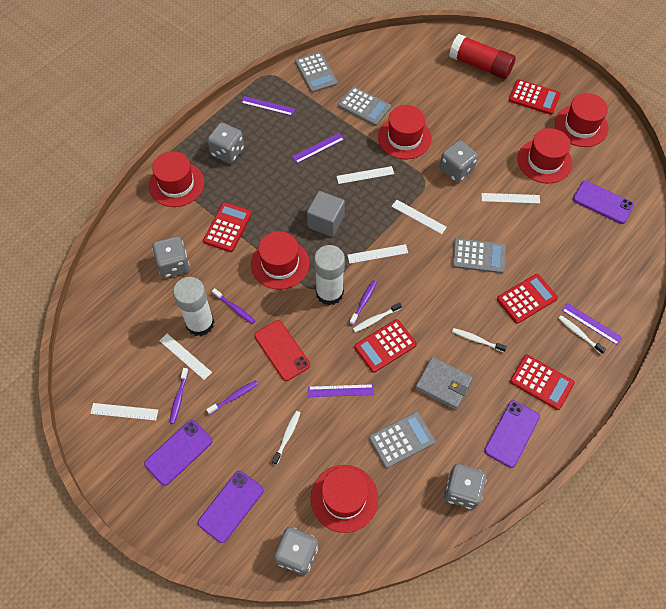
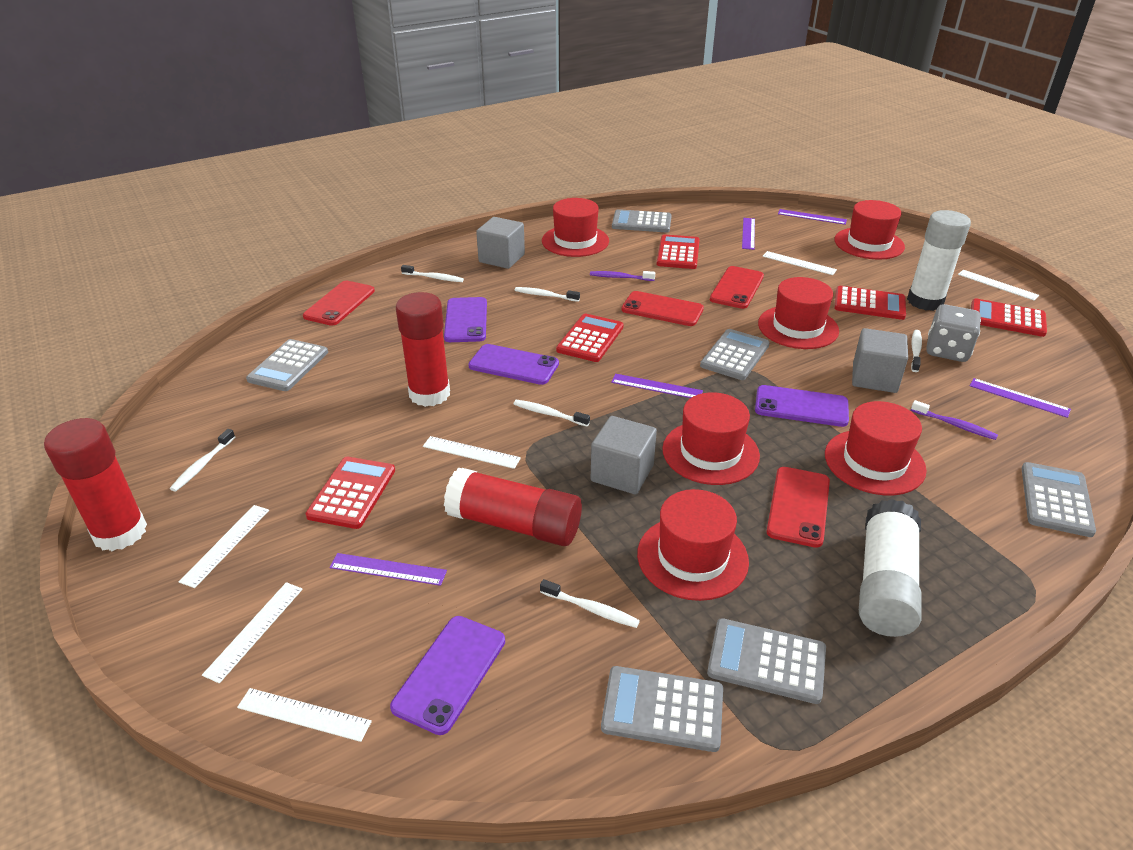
grey calculator: [295,52,337,93] [338,87,391,126] [369,412,435,468] [452,238,506,273] = 4 -> [246,339,328,391] [601,666,723,752] [612,209,672,233] [700,329,770,380] [707,618,826,704] [1022,462,1096,537] = 6
grey cube: [307,191,345,237] = 1 -> [476,217,525,269] [591,416,657,494] [852,328,908,393] = 3
grey dice: [152,236,190,278] [207,123,244,164] [274,527,318,575] [439,140,478,183] [444,464,487,509] = 5 -> [926,304,981,362] = 1
grey wallet: [415,357,473,410] = 1 -> none = 0
purple ruler: [241,96,295,116] [292,133,344,163] [308,384,374,397] [562,303,623,345] = 4 -> [329,553,447,586] [611,374,703,398] [742,218,755,250] [778,209,847,225] [970,378,1071,418] = 5
purple toothbrush: [169,368,189,424] [206,380,258,415] [212,288,255,324] [350,280,377,325] = 4 -> [590,271,655,281] [911,400,998,440] = 2
red glue stick: [449,34,516,79] = 1 -> [44,418,147,551] [396,292,450,407] [444,467,582,546] = 3
red phone: [254,320,310,381] = 1 -> [303,281,375,326] [621,291,704,326] [710,266,764,309] [767,467,830,548] = 4
white toothbrush: [272,411,300,465] [353,302,402,332] [452,328,507,352] [558,315,606,354] = 4 -> [170,429,235,492] [401,265,464,282] [514,400,590,426] [515,287,580,302] [540,579,640,628] [911,330,922,372] = 6

